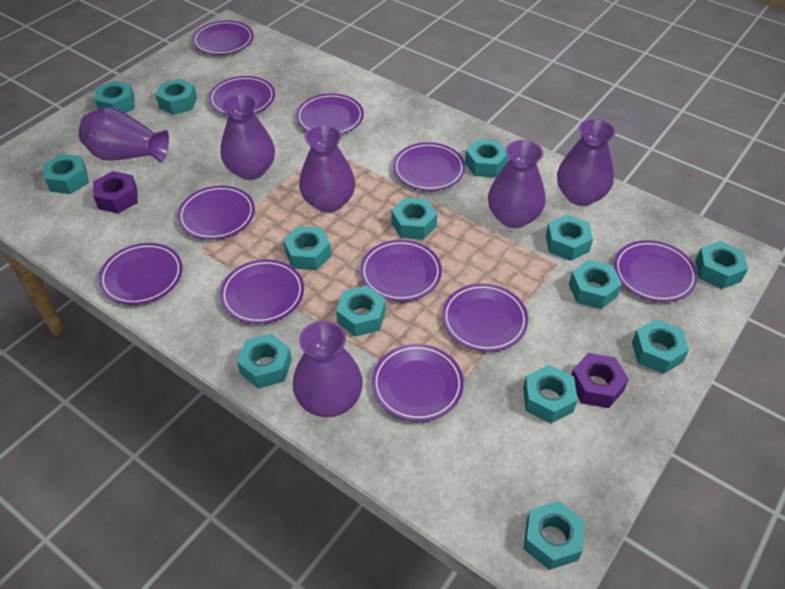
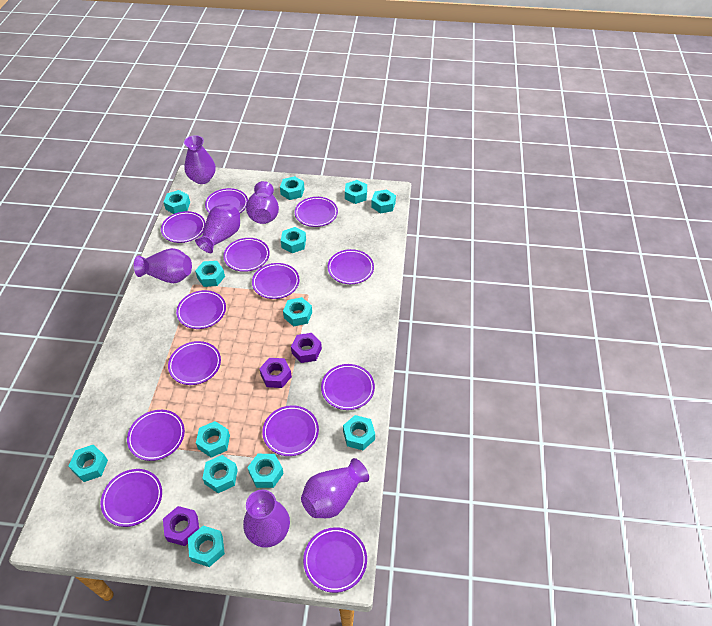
purple nut: [93,171,138,213] [571,353,629,408] = 2 -> [163,506,199,546] [259,358,292,388] [291,333,322,363] = 3
purple plate: [98,243,183,305] [177,185,255,240] [192,21,254,55] [209,76,275,115] [220,259,304,324] [296,94,364,134] [360,240,442,301] [372,344,464,422] [393,142,465,191] [442,283,528,352] [614,240,698,302] = 11 -> [100,469,162,527] [127,410,185,461] [161,211,205,243] [168,341,221,385] [176,290,226,329] [205,188,248,213] [223,238,270,272] [252,263,300,299] [262,405,319,456] [295,197,338,227] [303,527,367,593] [321,364,375,410] [327,249,374,284] = 13
turquoise nut: [43,154,89,194] [95,81,135,113] [156,79,197,115] [237,333,292,389] [283,226,331,270] [336,286,386,337] [391,197,437,240] [465,139,508,178] [523,365,578,423] [524,501,585,570] [546,214,593,261] [569,260,622,309] [632,319,689,374] [695,241,748,289] = 14 -> [69,445,108,482] [164,190,190,214] [188,526,225,567] [195,261,225,287] [196,421,230,458] [202,455,238,493] [247,454,284,488] [280,176,304,200] [281,227,306,253] [283,297,312,326] [343,415,375,450] [345,180,367,204] [371,189,396,214] = 13

